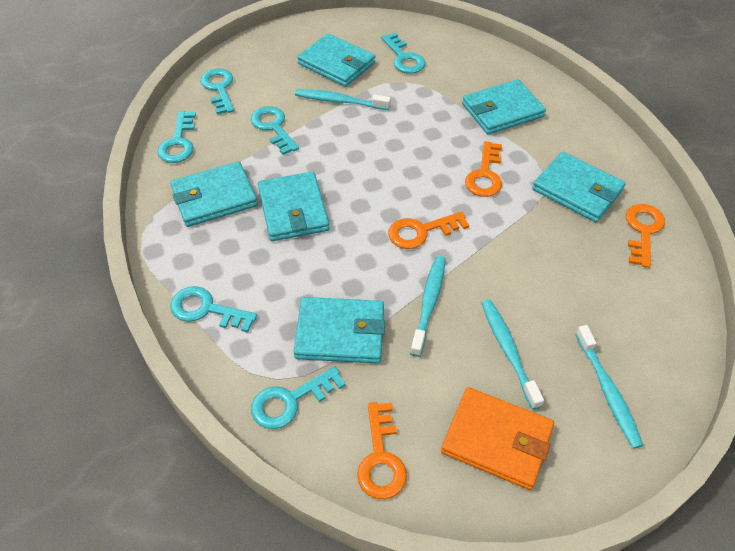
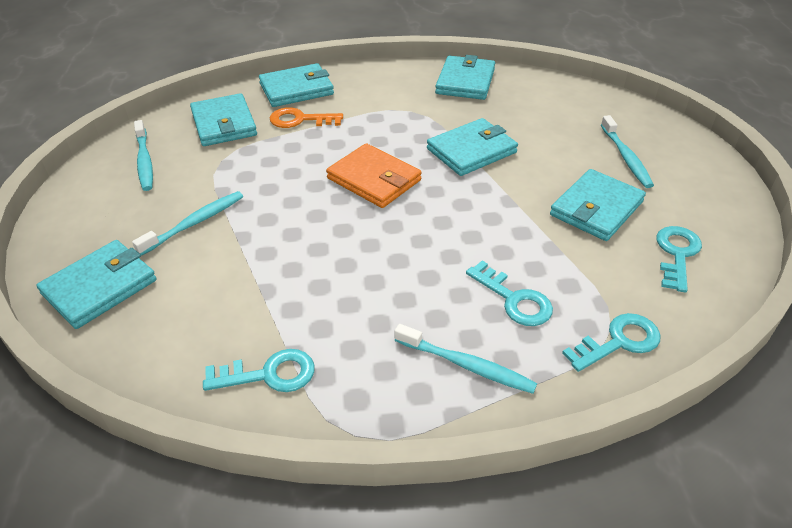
orange key: [357,402,407,499] [388,212,469,249] [465,141,502,197] [626,204,665,268] = 4 -> [270,107,343,128] = 1
turquoise key: [157,111,196,163] [170,286,257,332] [200,68,234,115] [251,106,299,155] [251,366,346,429] [381,33,426,74] = 6 -> [203,349,315,392] [466,261,553,326] [562,313,661,372] [656,226,702,292] = 4

